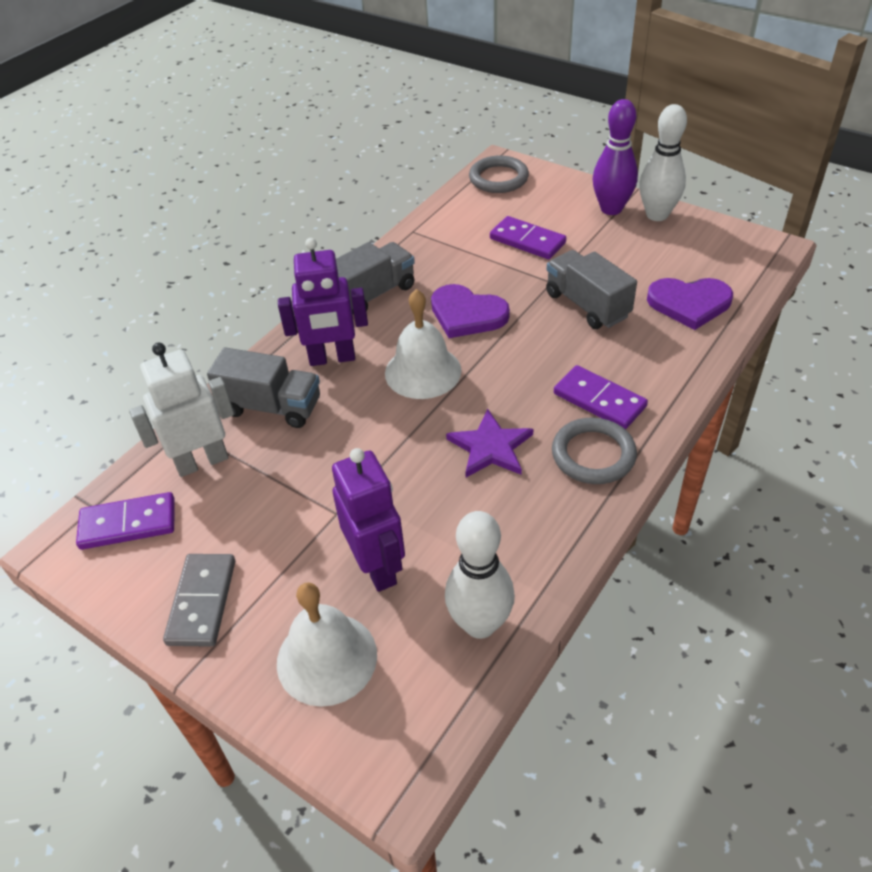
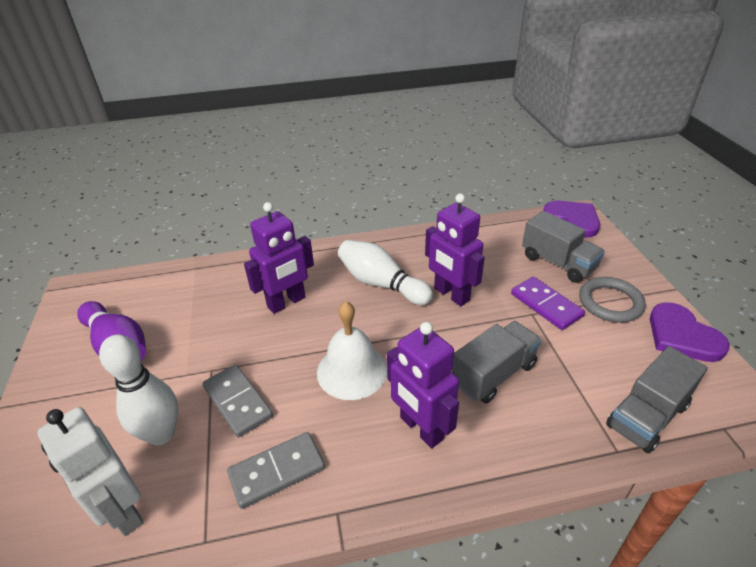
grey domino: [163,554,235,647] = 1 -> [203,365,273,438] [227,432,325,509] = 2
grey ring: [469,156,529,193] [552,418,637,484] = 2 -> [579,277,646,323] = 1
purple domino: [76,492,175,550] [490,216,566,259] [554,365,648,429] = 3 -> [511,277,585,330] = 1
purple robot: [278,238,368,366] [332,448,405,592] = 2 -> [244,202,314,314] [387,322,459,448] [425,193,485,306] = 3
purple star: [446,409,533,477] = 1 -> none = 0
white bell: [277,582,377,707] [385,289,462,399] = 2 -> [317,301,387,400] = 1

